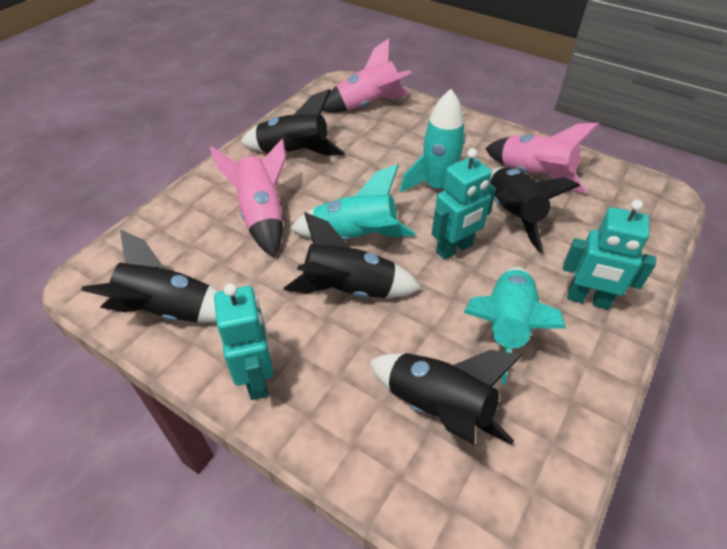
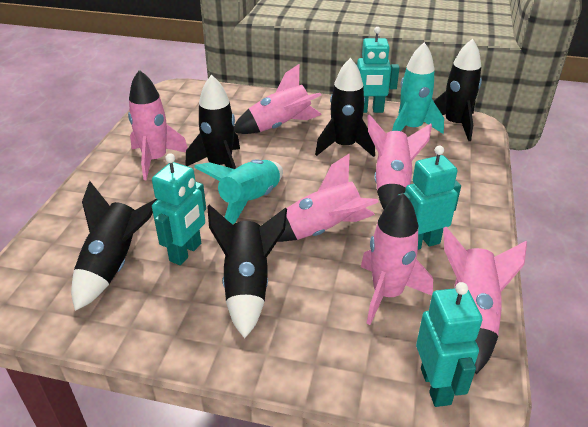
pink rocket: [210,139,286,257] [322,38,411,113] [485,123,600,194] = 3 -> [128,70,188,180] [234,64,322,134] [277,153,379,242] [361,193,433,325] [367,114,432,209] [443,227,527,374] = 6
turquoise robot: [214,283,274,400] [432,148,496,260] [563,200,656,310] = 3 -> [152,153,206,265] [357,27,399,113] [398,146,461,250] [416,282,482,407] = 4
turquoise rocket: [290,164,415,241] [400,89,465,192] [463,267,566,385] = 3 -> [194,159,283,225] [392,42,444,134] = 2

